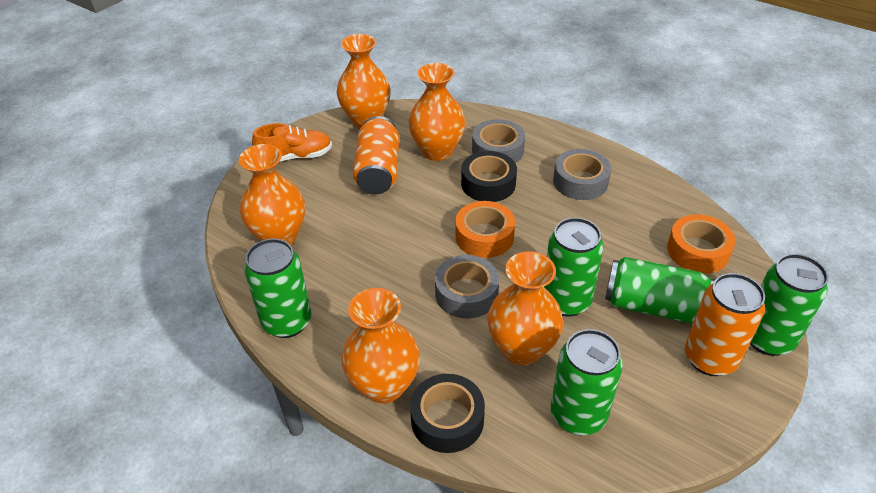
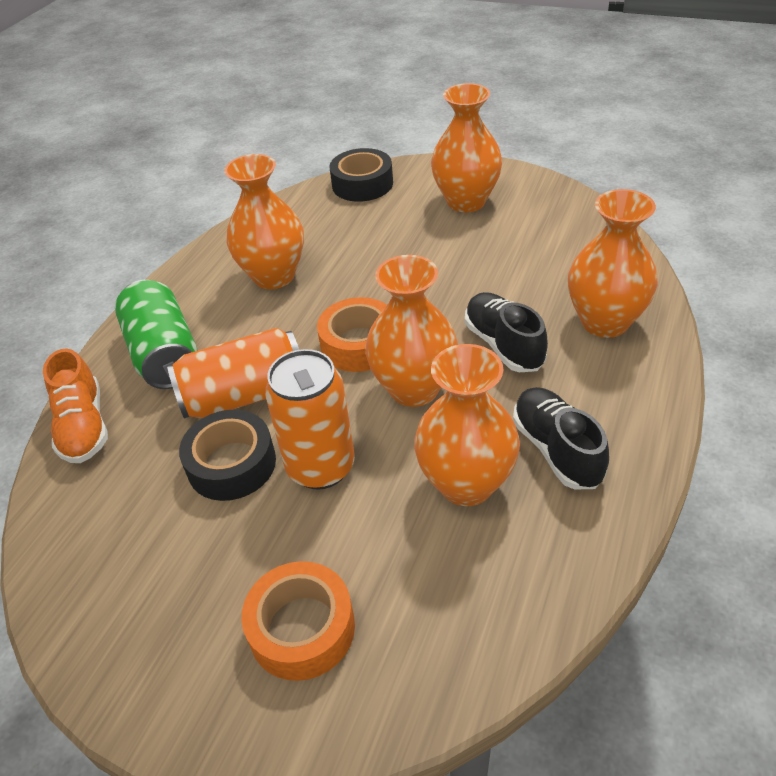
black shoe: none = 0 -> [465,292,548,372] [513,387,609,489] = 2
green can: [244,239,311,338] [544,218,603,317] [551,329,623,435] [605,257,715,323] [750,254,828,356] = 5 -> [115,280,197,389] = 1
grey tape: [435,255,499,318] [472,119,525,163] [553,149,611,200] = 3 -> none = 0

